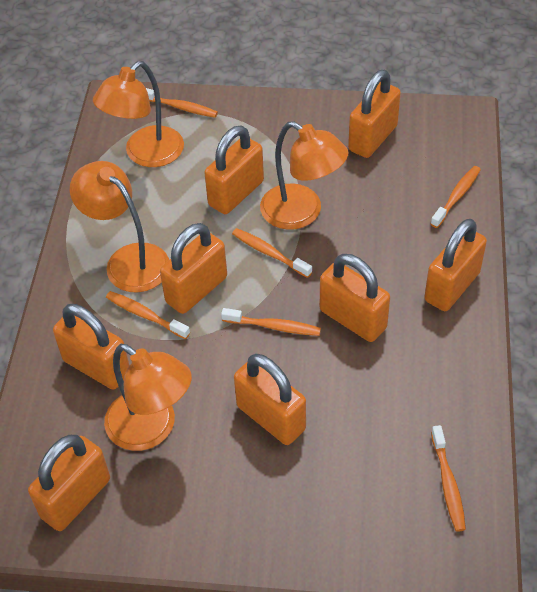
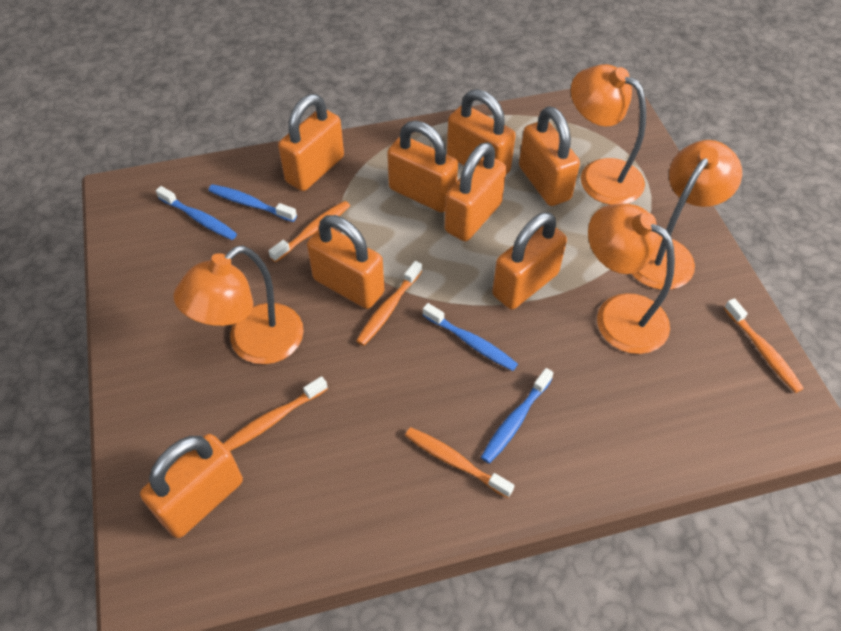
blue toothbrush: none = 0 -> [156,186,237,240] [208,184,297,222] [423,303,518,371] [481,368,553,463] = 4
orange toothbrush: [106,291,190,339] [146,88,218,118] [221,308,321,336] [232,228,312,278] [431,166,481,228] [431,425,466,532] = 6 -> [223,376,328,451] [269,201,350,262] [356,261,422,346] [405,427,515,498] [724,298,804,393] = 5

